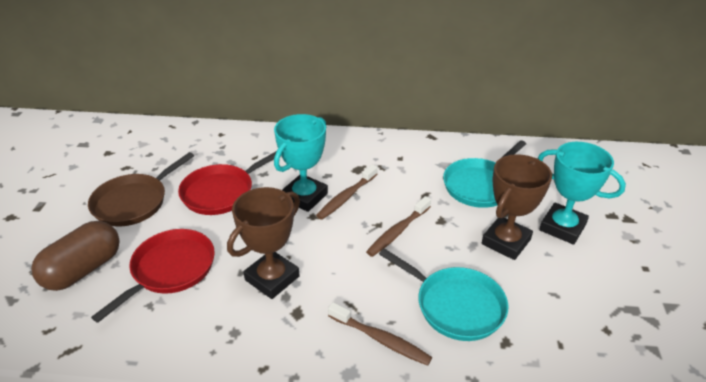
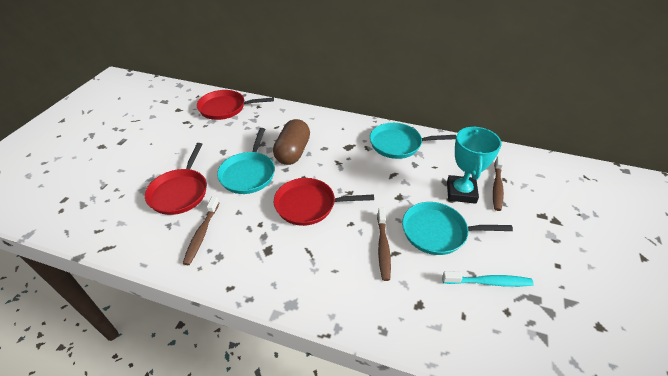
brown pan: [88,152,194,227] = 1 -> none = 0
brown trophy: [227,187,300,299] [482,154,552,260] = 2 -> none = 0
red pan: [91,229,215,323] [178,152,276,215] = 2 -> [145,143,207,215] [197,90,274,120] [274,178,374,226] = 3
turquoise pan: [379,248,508,341] [443,140,526,208] = 2 -> [217,128,275,194] [370,123,456,159] [402,202,513,255] = 3
turquoise toothbrush: none = 0 -> [442,271,534,287] = 1
turquoise trophy: [274,114,328,212] [538,142,626,245] = 2 -> [447,126,502,204] = 1

